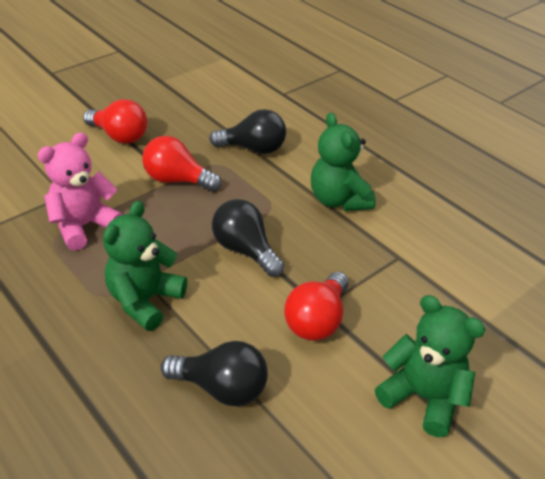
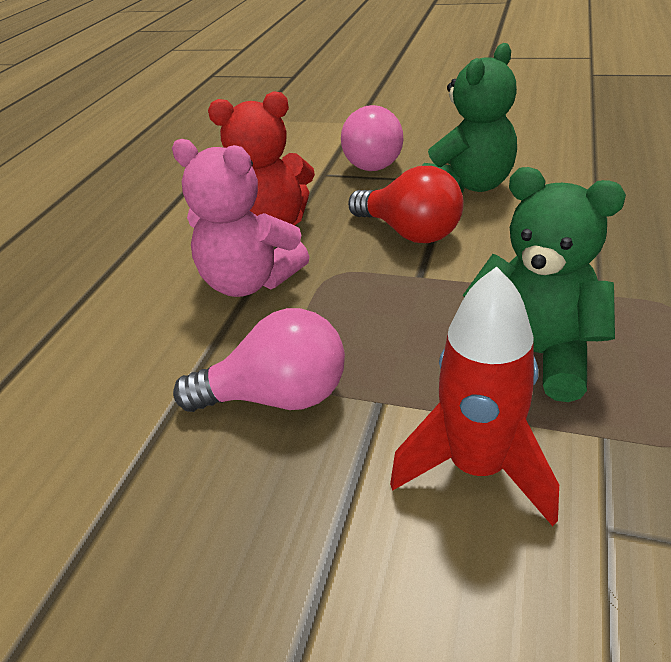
black light bulb: [161,341,268,406] [209,109,286,154] [212,199,284,277] = 3 -> none = 0
green teddy bear: [103,201,187,331] [311,113,376,211] [375,295,486,437] = 3 -> [422,43,517,193] [462,167,626,402] = 2
pink light bulb: none = 0 -> [173,308,345,412] [341,105,404,171] = 2
red light bulb: [83,99,147,144] [142,136,221,191] [284,272,349,341] = 3 -> [348,166,464,243] = 1
red rocket: none = 0 -> [390,267,559,526] = 1
red teddy bear: none = 0 -> [208,91,315,225] = 1

